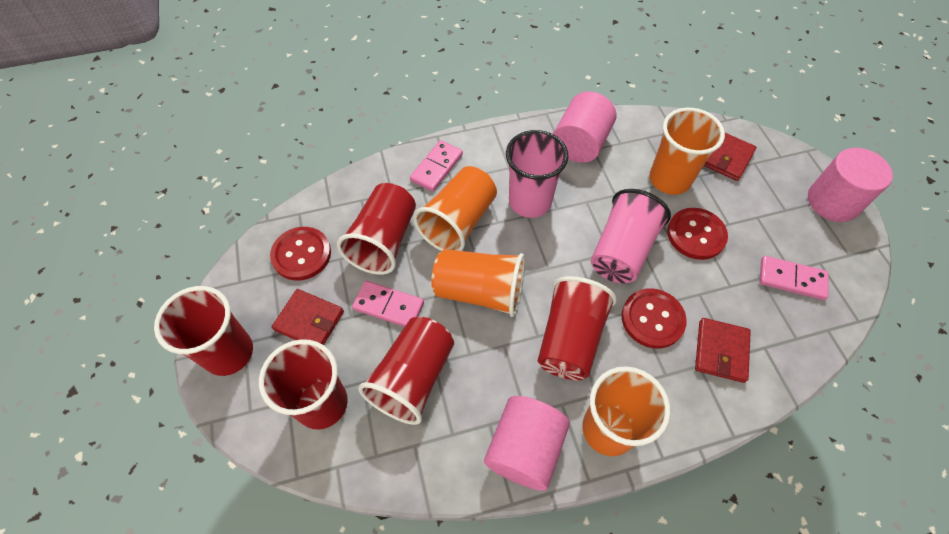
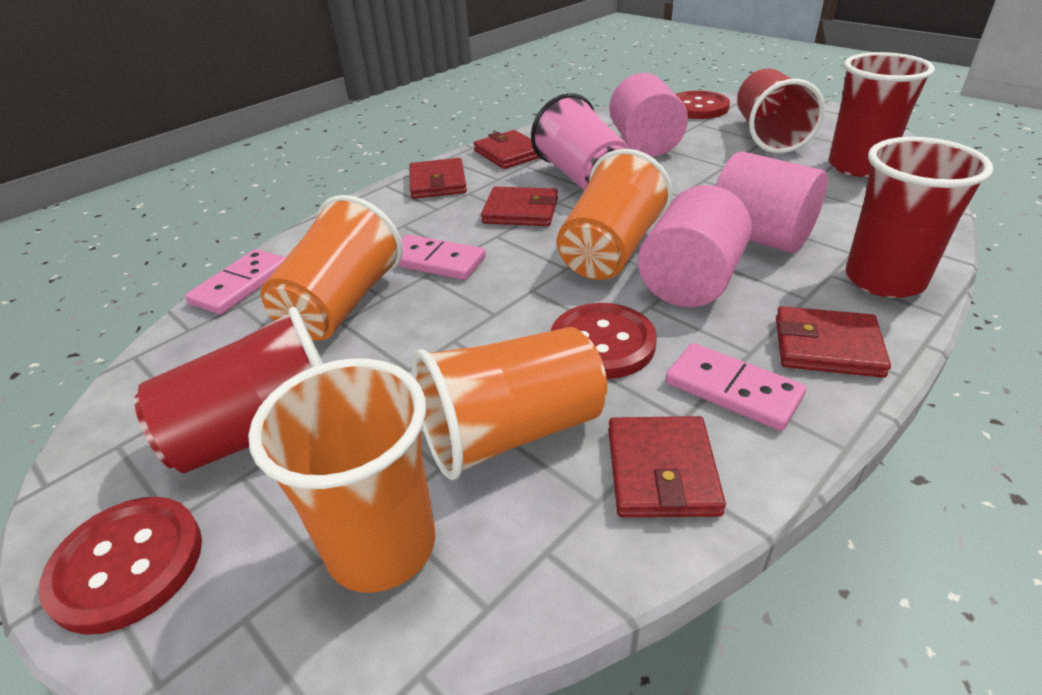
pink cup: [506,130,568,218] [591,189,671,284] = 2 -> [531,93,631,191] = 1
red cup: [154,286,253,376] [259,339,348,429] [337,183,416,275] [358,317,454,425] [537,276,617,381] = 5 -> [134,307,323,473] [737,69,825,153] [829,52,935,177] [845,137,993,298] = 4
red wallet: [272,289,344,345] [695,318,751,383] [704,133,757,181] = 3 -> [409,158,467,199] [473,130,540,169] [481,187,558,226] [608,416,726,517] [776,306,891,378] = 5

